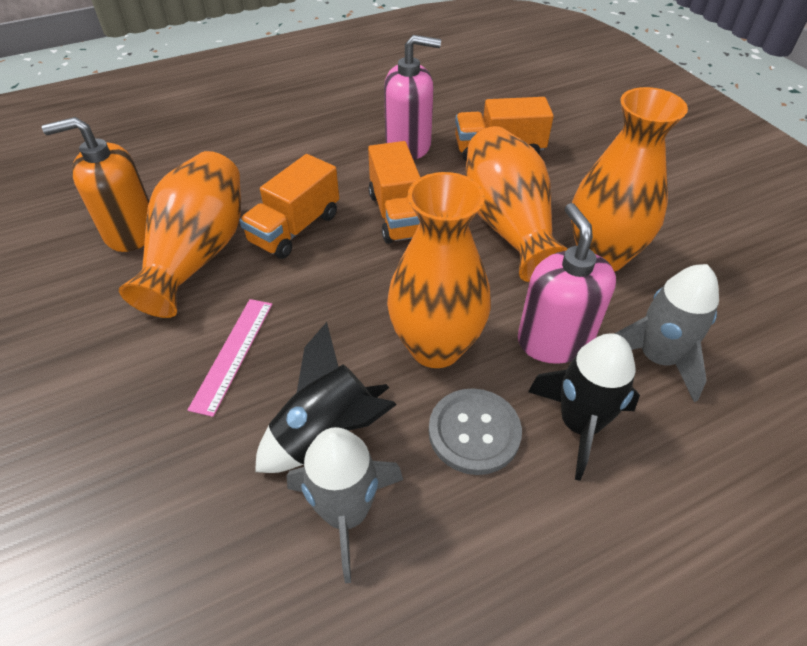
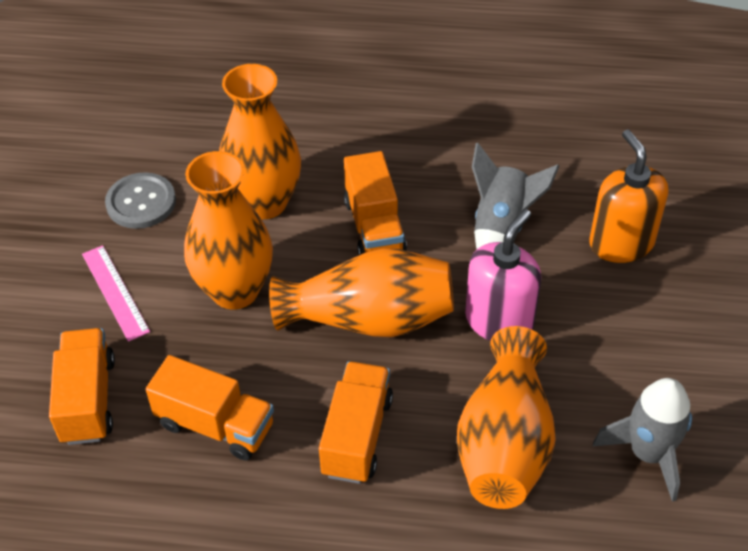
black rocket: [255,322,397,473] [528,333,640,481] = 2 -> none = 0
orange truck: [239,154,339,259] [368,141,420,244] [455,97,554,161] = 3 -> [49,328,115,445] [146,355,274,460] [319,361,393,484] [344,151,407,255] = 4
pink soap dispenser: [384,35,441,160] [518,203,616,364] = 2 -> [465,209,541,341] = 1

